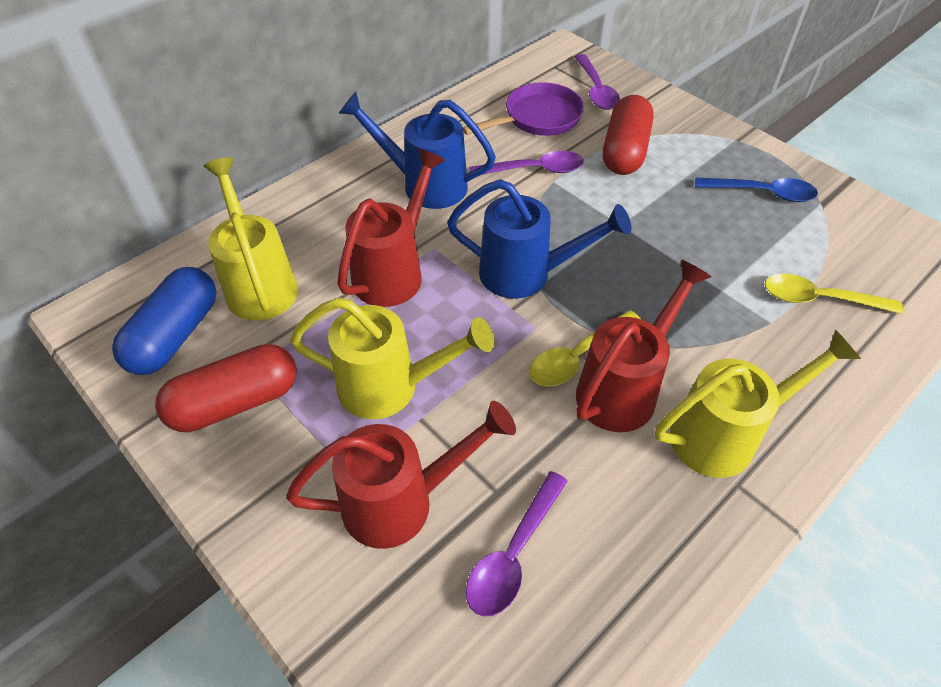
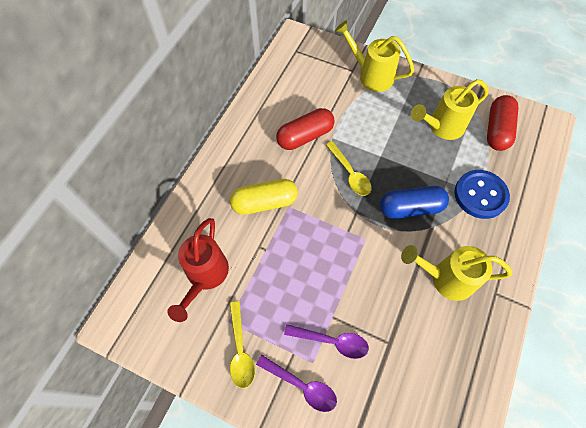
blue button: none = 0 -> [454,170,510,219] = 1
blue spoon: [695,178,818,202] = 1 -> none = 0
blue watering can: [339,92,496,209] [447,179,631,299] = 2 -> none = 0
purple pan: [463,82,584,136] = 1 -> none = 0
purple spoon: [466,471,568,616] [470,151,584,175] [575,54,620,110] = 3 -> [256,355,337,412] [284,324,369,359] = 2
red watering can: [286,401,516,549] [337,148,445,307] [576,260,711,432] = 3 -> [167,218,229,322] = 1
yellow capsule: none = 0 -> [230,179,298,215] = 1

